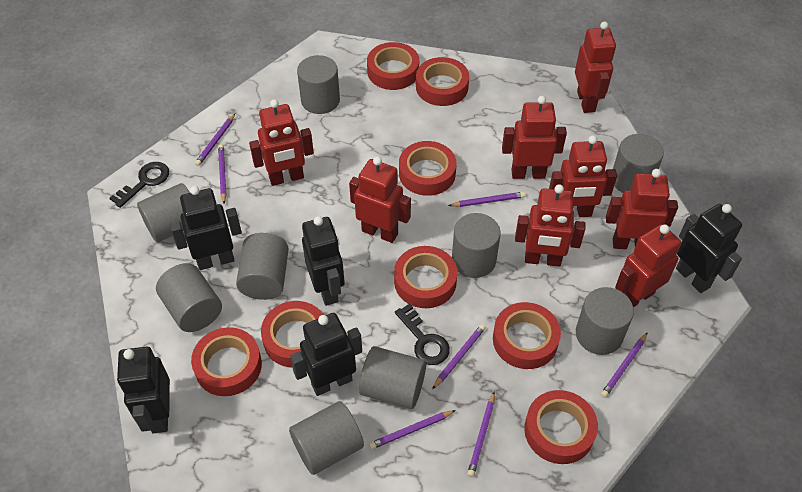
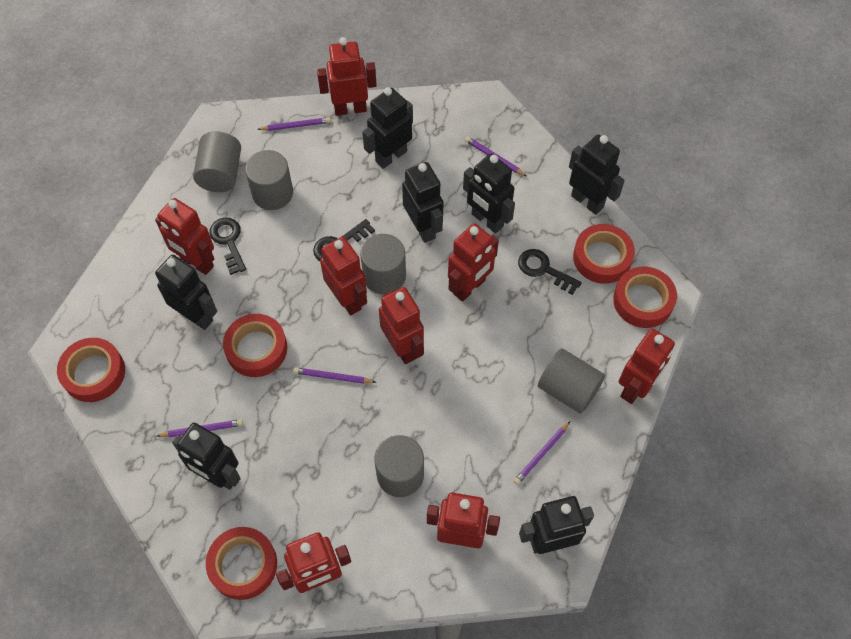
black key: [109,162,169,208] [395,303,450,365] = 2 -> [210,218,246,275] [313,219,375,261] [518,249,582,295] = 3
black robot: [117,347,170,434] [170,186,242,270] [290,313,362,396] [302,216,345,306] [676,204,742,293] = 5 -> [155,255,217,330] [172,423,241,490] [362,87,413,169] [402,162,444,243] [463,154,515,233] [519,496,594,554] [569,134,625,215] = 7
grey cylinder: [137,183,190,242] [156,263,222,332] [236,233,289,300] [289,401,364,475] [297,55,340,114] [359,346,426,409] [452,213,501,278] [576,287,634,355] [613,134,664,193] = 9 -> [193,131,241,192] [245,150,293,210] [360,234,406,294] [374,435,424,497] [538,348,605,414] = 5
purple pencil: [195,114,235,166] [218,144,227,203] [369,410,456,449] [432,324,486,389] [448,192,526,207] [467,392,495,477] [601,332,648,398] = 7 -> [157,419,243,437] [257,117,331,131] [293,367,376,384] [465,136,526,176] [514,421,570,485] = 5
red tape: [191,327,262,396] [261,301,323,368] [367,42,419,90] [394,246,457,308] [399,141,457,196] [416,57,469,106] [493,302,561,369] [524,390,598,464] = 8 -> [57,338,125,402] [206,527,277,600] [223,314,287,377] [573,224,635,284] [613,267,677,328] = 5

